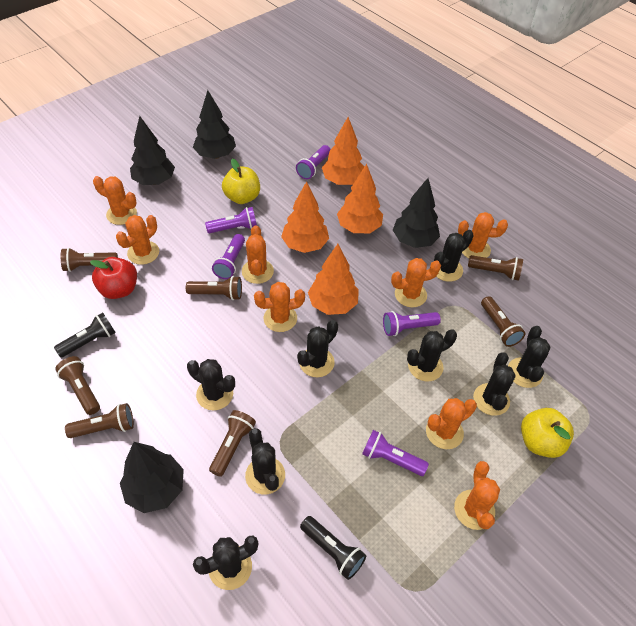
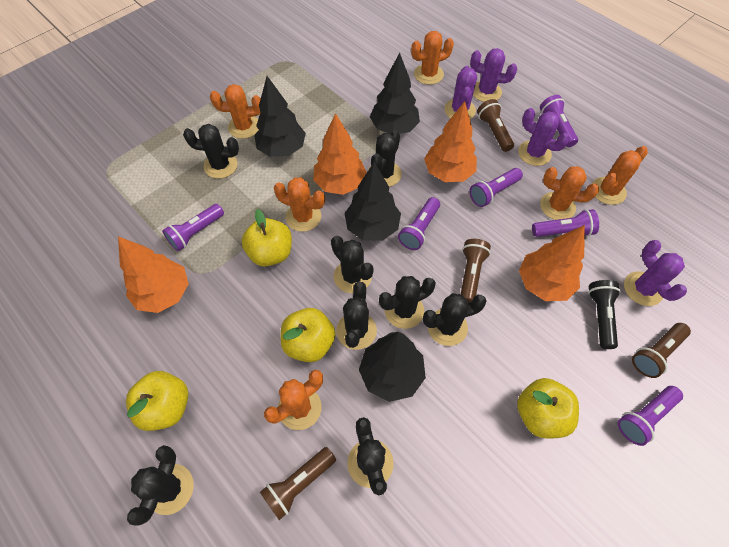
black flashlight: [54,313,116,358] [300,516,366,580] = 2 -> [588,280,621,349] = 1
brown flashlight: [55,356,100,415] [61,248,118,272] [65,403,134,438] [186,276,242,300] [209,410,256,477] [468,255,523,281] [481,296,526,347] = 7 -> [260,447,336,520] [461,239,491,303] [477,99,514,152] [632,323,691,378] = 4
orange cactus: [93,176,137,225] [116,215,159,265] [242,225,274,284] [254,282,305,332] [391,258,441,307] [426,398,477,449] [454,461,500,530] [458,212,508,258] = 8 -> [210,84,261,139] [264,370,323,430] [274,177,325,232] [411,31,454,85] [540,166,599,220] [592,146,648,205] = 6
purple cactus: none = 0 -> [444,66,477,119] [470,48,517,102] [518,108,569,166] [624,240,687,306] = 4
purple flashlight: [205,207,257,233] [212,234,245,279] [296,145,331,179] [362,430,429,476] [383,311,441,336] = 5 -> [162,204,224,251] [398,197,440,250] [470,168,523,207] [532,209,599,237] [540,95,578,147] [618,386,683,446] = 6
red apple: [90,257,137,299] = 1 -> none = 0
yellow apple: [222,159,260,204] [521,408,574,458] = 2 -> [126,371,189,431] [242,209,292,266] [281,308,336,362] [517,378,579,439] = 4

